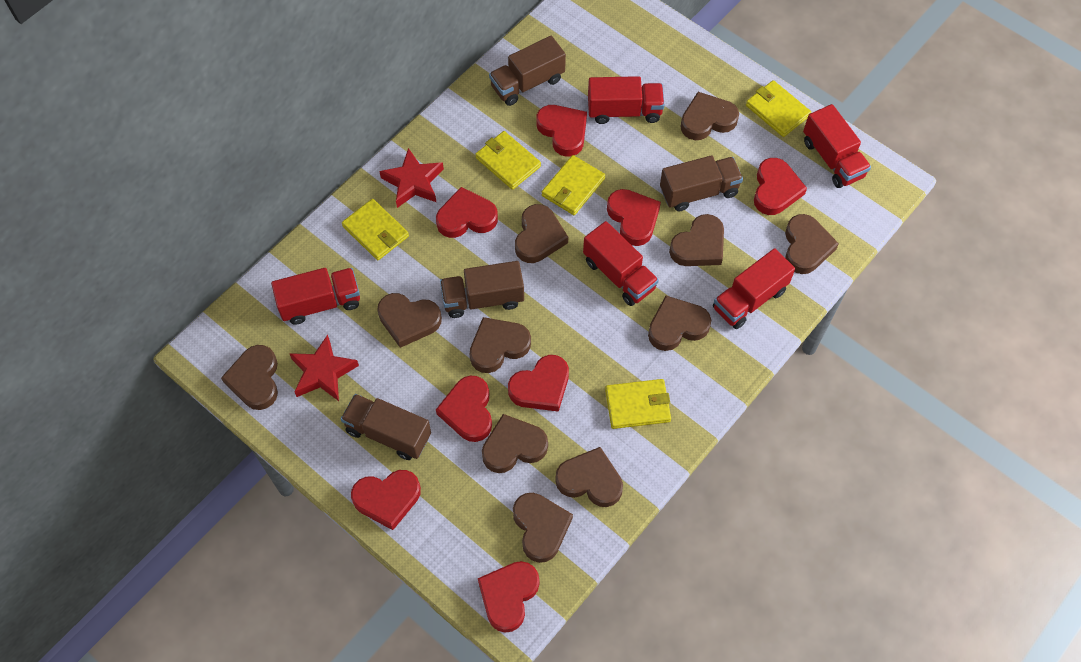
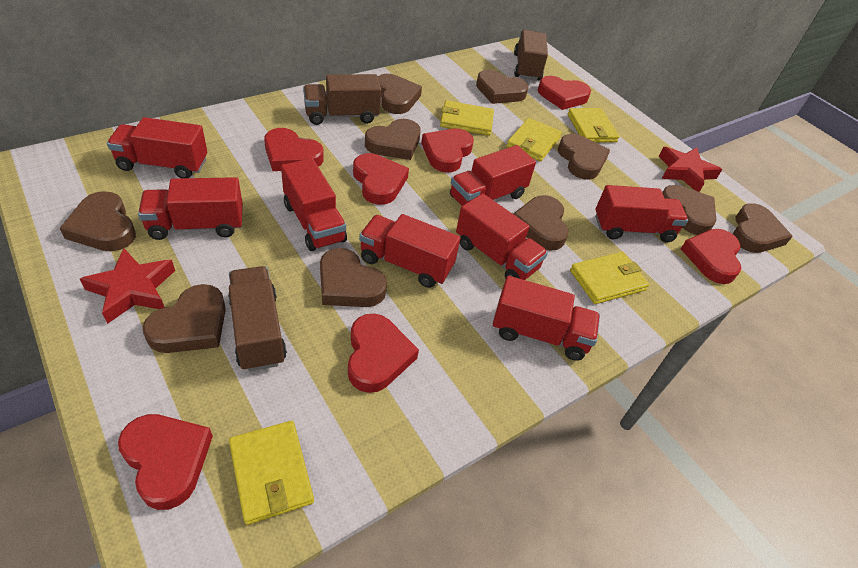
brown heart: [221,345,278,410] [377,293,442,348] [470,317,531,373] [482,414,548,473] [513,493,573,563] [515,204,568,263] [555,447,623,507] [648,296,711,351] [669,214,724,266] [680,92,739,140] [785,214,839,274] = 11 -> [60,191,136,251] [143,284,226,353] [320,248,387,307] [365,119,421,160] [378,74,422,114] [476,70,529,104] [513,195,569,251] [558,134,610,180] [662,185,716,235] [733,203,793,253] = 10
brown truck: [341,394,431,460] [440,261,524,318] [489,36,566,106] [660,155,743,211] = 4 -> [228,266,287,372] [303,74,381,125] [514,30,548,81] = 3
red heart: [351,470,421,530] [436,187,498,238] [436,376,492,442] [478,561,540,633] [508,355,569,412] [536,105,587,157] [607,189,661,246] [754,158,807,215] = 8 -> [118,414,213,510] [264,128,324,171] [348,314,419,393] [353,153,409,205] [421,129,474,172] [538,76,591,110] [681,229,741,284] = 7
red truck: [271,268,360,325] [583,221,659,306] [588,76,664,124] [713,248,795,329] [803,104,871,188] = 5 -> [107,117,207,178] [138,177,243,240] [281,158,347,251] [359,214,460,288] [450,145,536,206] [456,193,548,280] [493,276,600,361] [595,185,688,243] = 8

